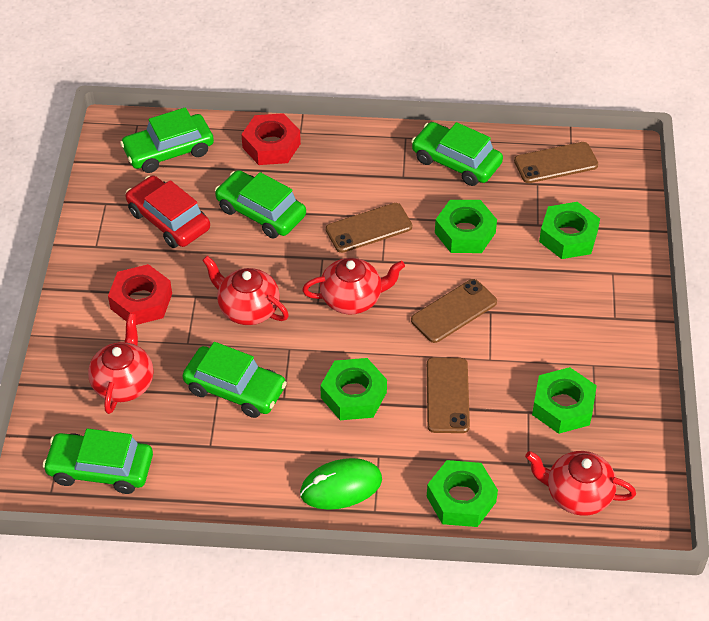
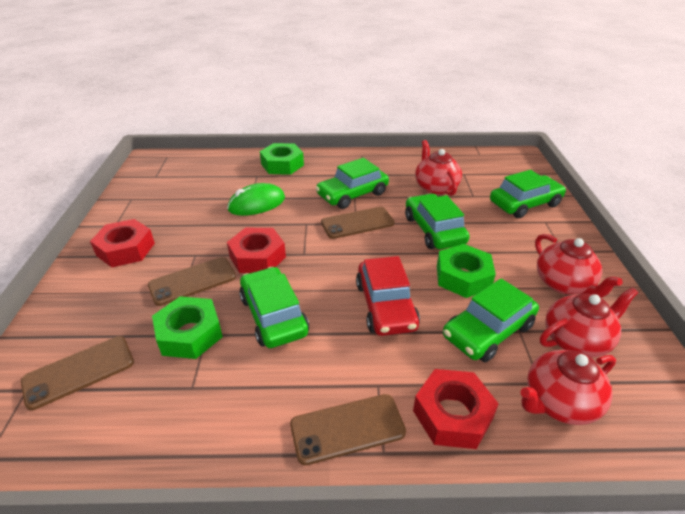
green nut: [320,358,387,420] [427,460,498,527] [435,200,497,253] [532,367,597,434] [539,202,600,259] = 5 -> [152,296,223,359] [260,143,304,175] [437,244,496,298] = 3
red nut: [108,264,172,325] [241,113,301,165] = 2 -> [90,219,155,267] [227,228,286,273] [413,369,499,449] = 3

